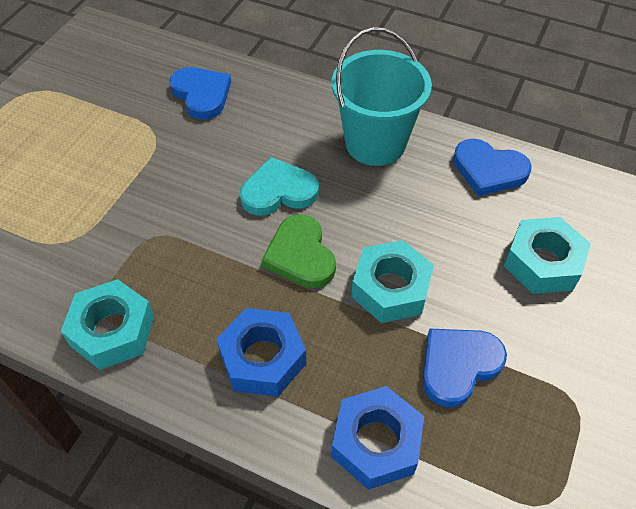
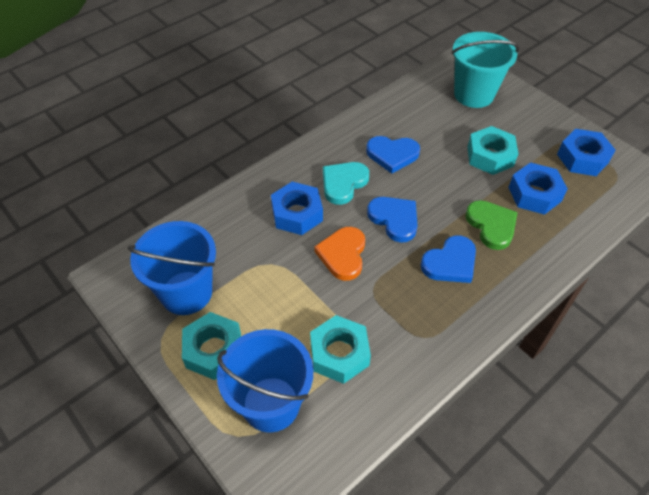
blue bucket: none = 0 -> [128,221,216,315] [217,329,313,433] = 2
blue nut: [216,308,306,397] [332,386,424,490] = 2 -> [271,182,323,235] [508,162,568,215] [557,129,615,176] = 3
orange heart: none = 0 -> [314,227,365,281] = 1

